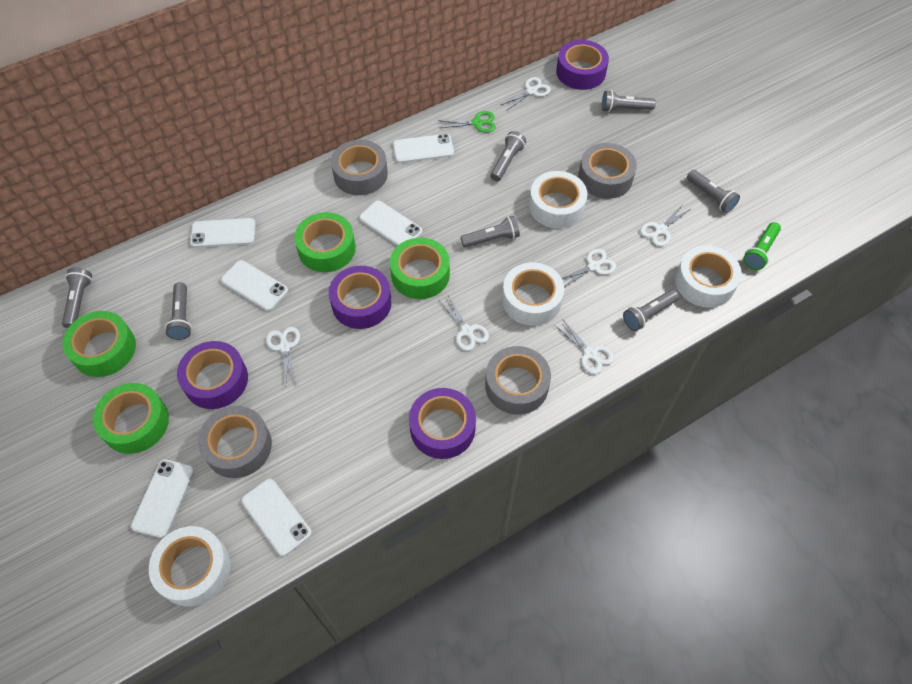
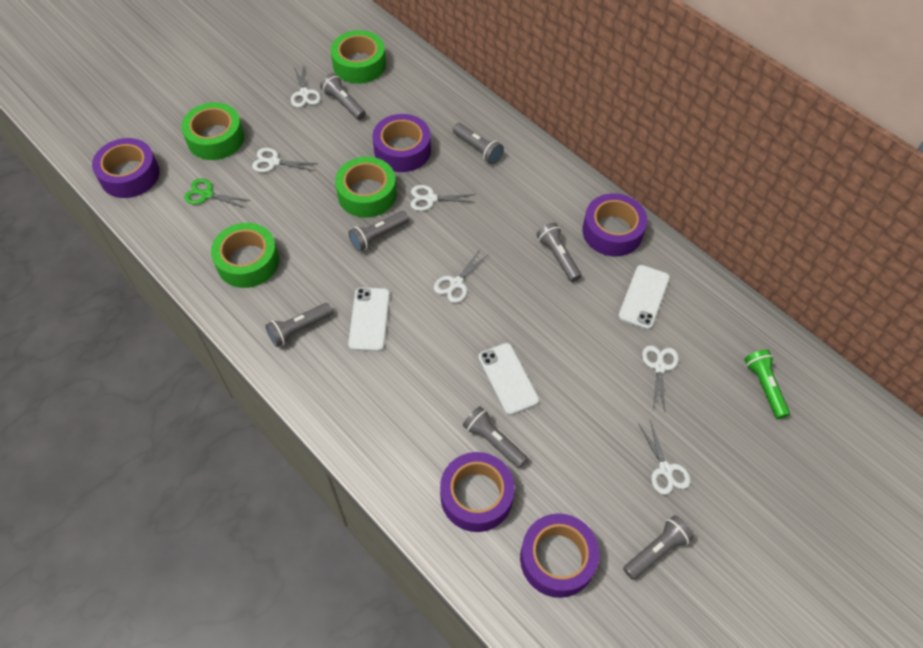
grey tape: [198,406,272,478] [331,140,388,195] [485,346,551,414] [578,143,637,199] = 4 -> none = 0
purple tape: [177,341,248,409] [329,266,392,329] [409,388,476,459] [556,40,609,90] = 4 -> [92,138,160,198] [373,114,431,172] [440,452,515,532] [520,513,599,598] [582,193,647,257] = 5
white phone: [131,459,194,538] [190,218,256,248] [221,260,288,311] [241,479,312,556] [359,200,423,246] [393,134,454,163] = 6 -> [348,287,390,351] [478,343,539,415] [618,265,670,330] = 3
white tape: [149,526,230,606] [502,262,564,326] [529,171,587,229] [675,245,742,308] = 4 -> none = 0

